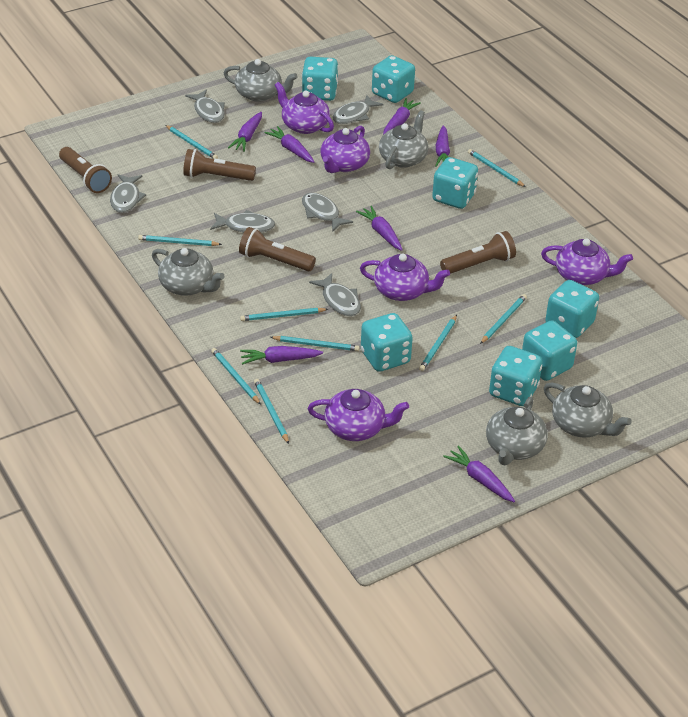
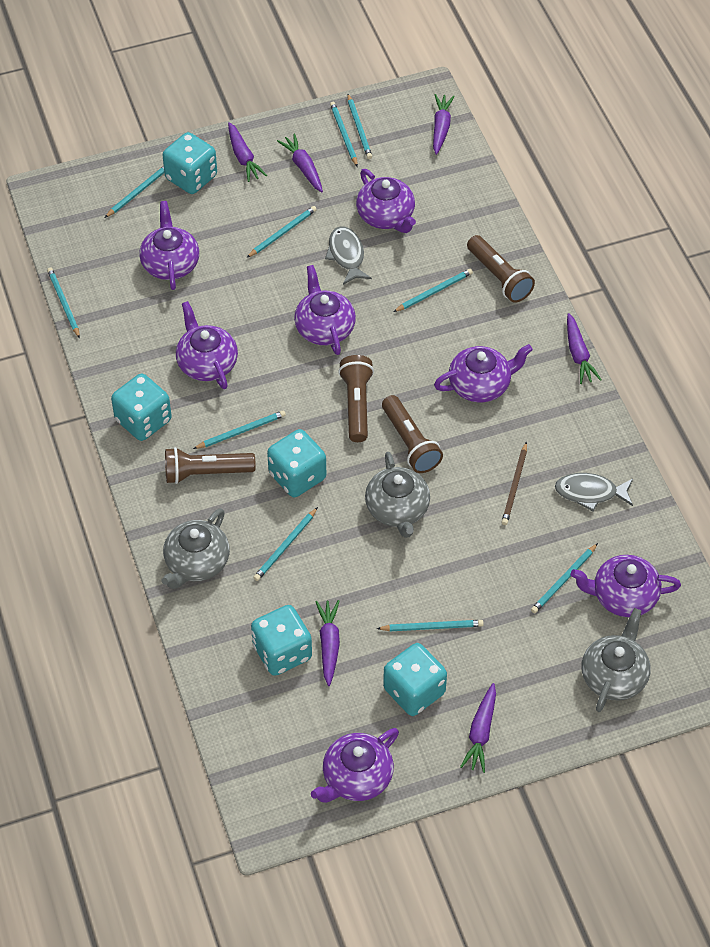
brown pencil: none = 0 -> [502,442,527,525] = 1
grey fish: [110,174,146,213] [185,90,225,123] [210,210,275,232] [302,193,353,232] [309,273,361,316] [332,95,384,124] = 6 -> [325,226,372,285] [555,473,633,511] = 2
grey teapot: [152,248,225,296] [224,59,298,102] [379,110,428,169] [486,397,548,466] [544,382,632,438] = 5 -> [162,508,230,589] [365,452,430,538] [582,608,651,712] = 3
purple carrot: [228,112,262,152] [240,346,323,365] [264,126,314,163] [356,206,403,251] [383,98,421,135] [435,125,450,167] [443,446,515,502] = 7 -> [228,122,267,182] [277,134,323,192] [316,600,340,686] [433,94,455,155] [460,683,496,773] [567,313,602,384] = 6
purple teapot: [275,82,334,134] [308,389,409,441] [320,126,370,173] [360,254,450,301] [541,238,633,285] = 5 -> [139,201,199,290] [176,301,238,389] [294,265,356,355] [311,728,399,803] [356,169,416,233] [434,344,533,402] [571,555,681,617] = 7
turquoise dice: [302,57,338,101] [361,313,413,372] [372,55,415,103] [432,157,478,209] [489,346,543,406] [522,320,577,381] [545,280,599,338] = 7 -> [111,374,172,441] [162,132,217,194] [251,605,312,676] [267,429,326,497] [383,643,447,716] = 5
turquoise pencil: [138,235,222,246] [165,125,218,159] [211,348,261,405] [240,308,328,321] [254,379,289,444] [270,336,360,351] [419,315,457,371] [468,149,526,187] [480,294,527,344] = 9 -> [47,267,80,338] [105,166,164,218] [193,410,286,449] [246,206,317,258] [253,507,318,581] [330,102,358,167] [348,94,372,159] [377,620,484,631] [393,269,473,312] [531,543,598,613] = 10

